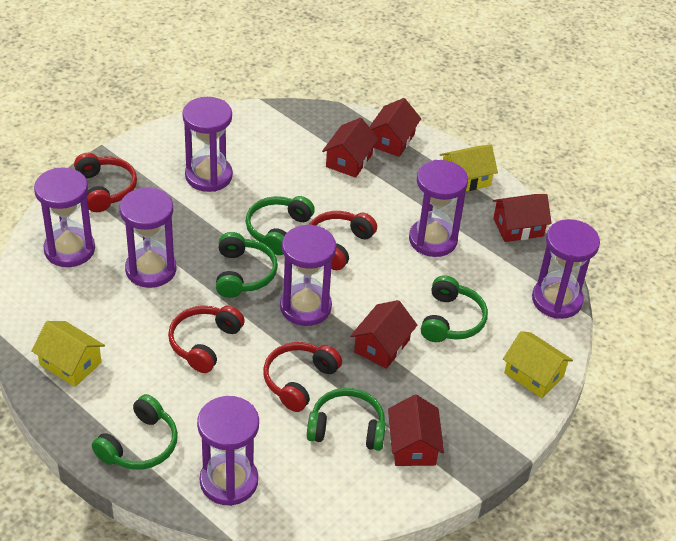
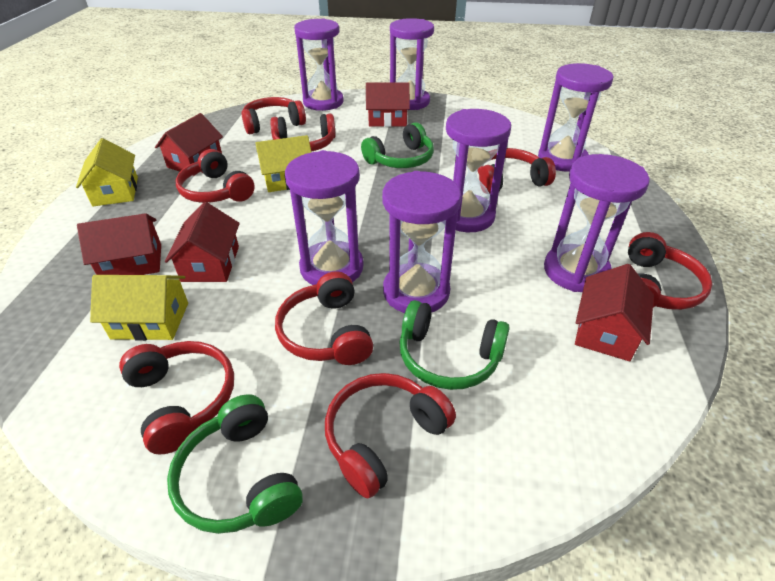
green headphones: [92,394,178,470] [216,232,278,298] [246,196,315,255] [307,388,386,451] [421,275,488,342] = 5 -> [167,394,303,534] [361,122,434,168] [399,300,510,390] = 3
red headphones: [74,153,137,212] [168,306,245,373] [263,342,342,412] [310,211,377,270] = 4 -> [119,341,234,454] [176,149,255,203] [241,97,306,134] [270,114,336,151] [275,271,373,365] [325,373,456,498] [478,148,556,194] [628,232,713,310] = 8

